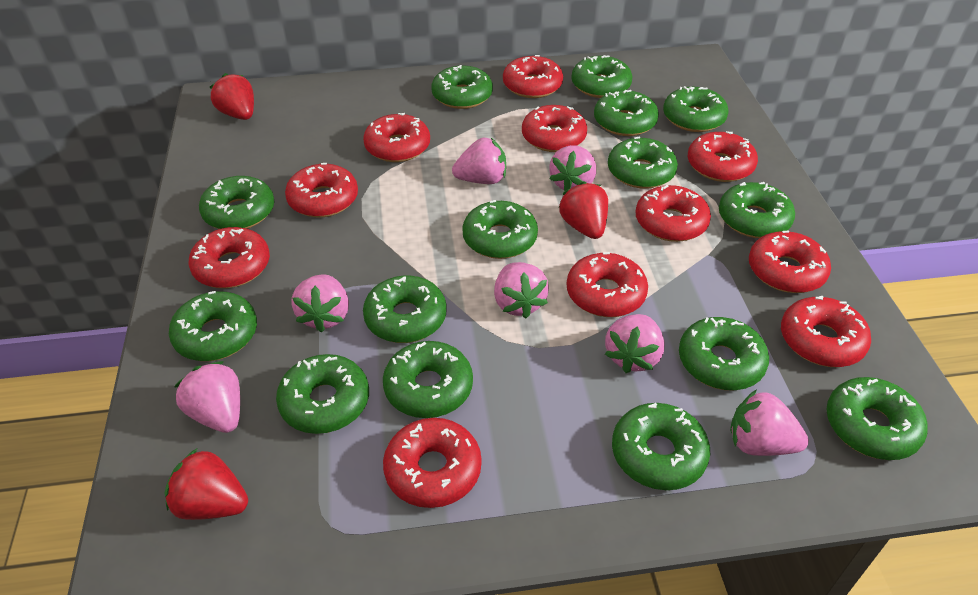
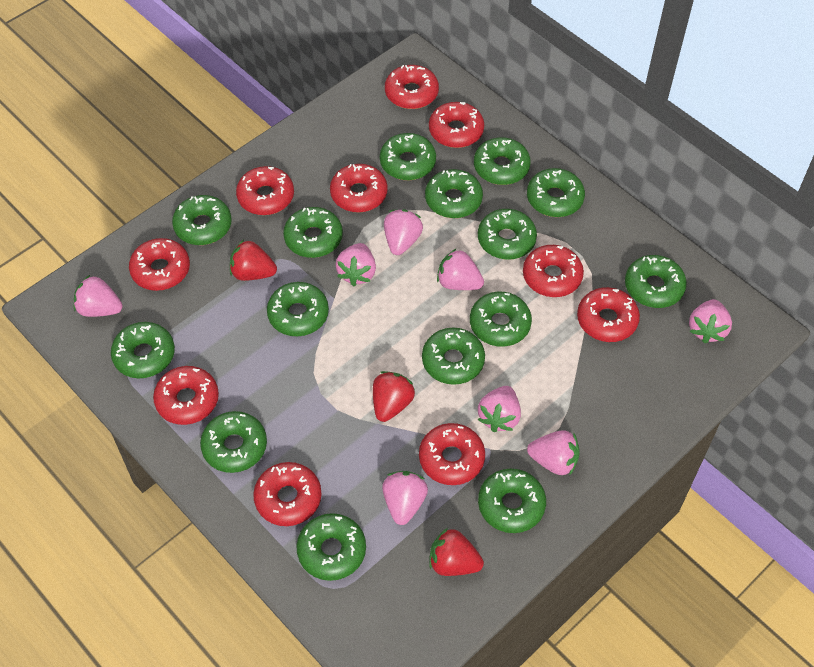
pink strawberry: [174,361,240,433] [291,274,349,333] [452,138,506,184] [494,262,549,318] [549,145,596,191] [605,314,665,373] [730,389,809,456] = 7 -> [74,275,123,317] [335,243,376,286] [382,471,428,525] [384,209,423,255] [437,248,484,290] [478,386,521,432] [527,430,580,476] [689,299,732,343] = 8
red donut: [189,227,270,288] [285,163,358,217] [363,113,430,162] [383,418,482,508] [503,55,563,98] [522,105,587,152] [567,252,648,317] [636,185,711,242] [688,131,758,182] [749,230,831,293] [781,296,871,367] = 11 -> [129,238,190,291] [153,366,219,425] [236,166,294,215] [253,462,322,526] [330,164,388,212] [385,65,439,109] [419,423,485,485] [429,102,484,148] [523,245,584,297] [577,287,640,342] = 10

